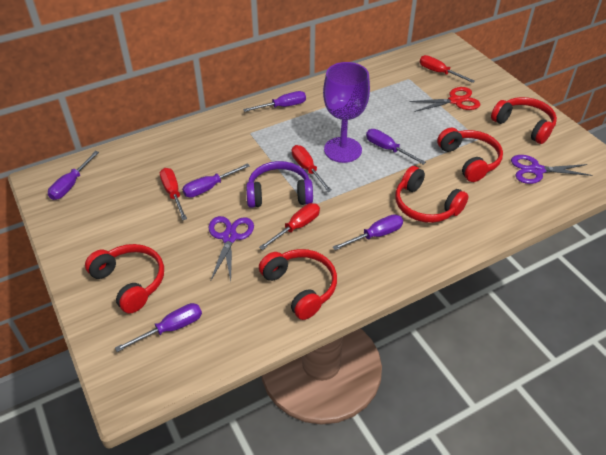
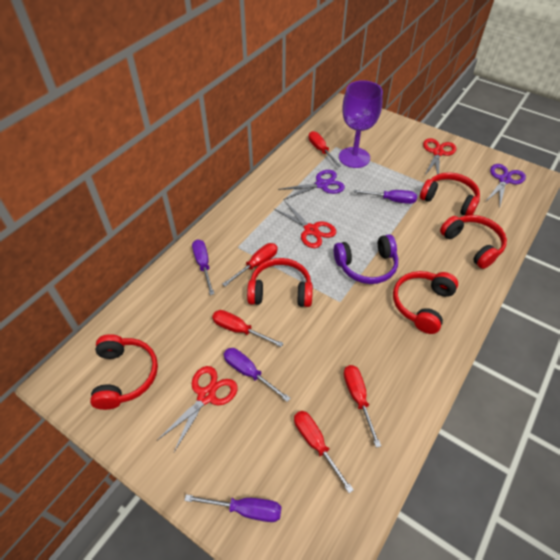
purple screwdriver: [48,151,99,200] [115,303,202,352] [182,163,250,198] [243,91,306,112] [333,214,403,250] [366,129,426,165] = 6 -> [184,494,281,522] [192,239,214,295] [224,348,291,402] [354,190,417,204] = 4
red scissors: [409,87,480,112] = 1 -> [158,366,238,452] [273,200,336,248] [423,138,457,176] = 3
red screwdriver: [160,168,187,220] [259,203,320,250] [292,145,332,192] [420,55,475,83] = 4 -> [212,310,283,347] [223,243,278,287] [294,411,354,493] [308,131,341,167] [344,365,381,448] = 5

